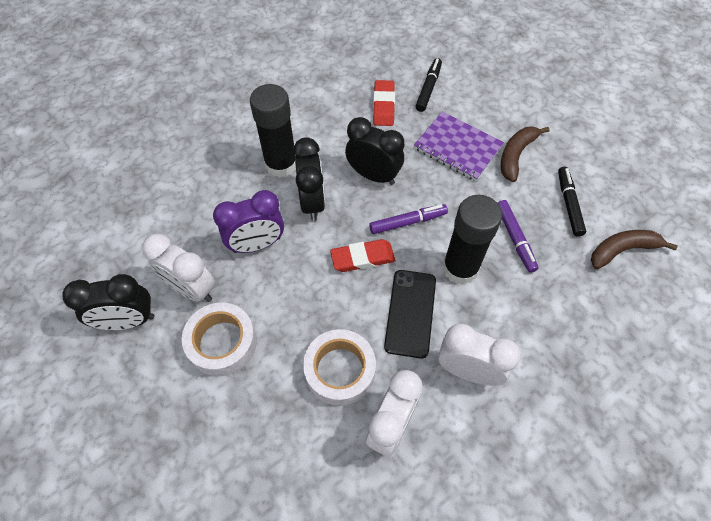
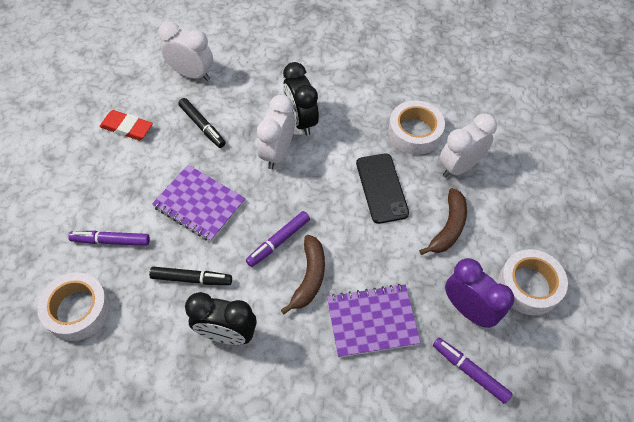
black clock: [63,274,154,330] [293,137,325,221] [345,117,404,185] = 3 -> [185,292,257,345] [283,62,319,136] = 2
black glue stick: [250,84,296,178] [443,195,502,284] = 2 -> none = 0
purple marker: [369,204,448,234] [498,200,539,273] = 2 -> [68,231,150,246] [246,211,310,267] [433,338,512,404] = 3
purple notebook: [414,112,504,181] = 1 -> [152,165,246,242] [327,284,421,358] = 2
red eraser: [330,239,395,272] [373,80,395,126] = 2 -> [99,110,153,140] = 1
white tape: [182,303,257,376] [303,329,376,406] = 2 -> [37,272,111,341] [388,100,445,155] [498,249,568,316] = 3

